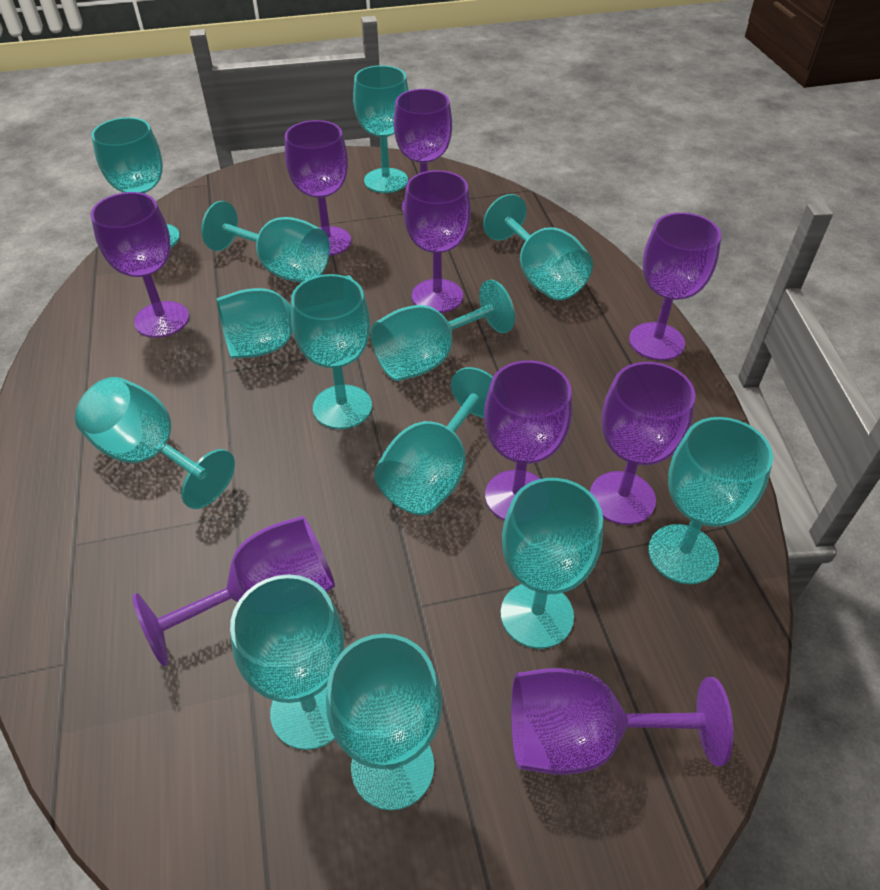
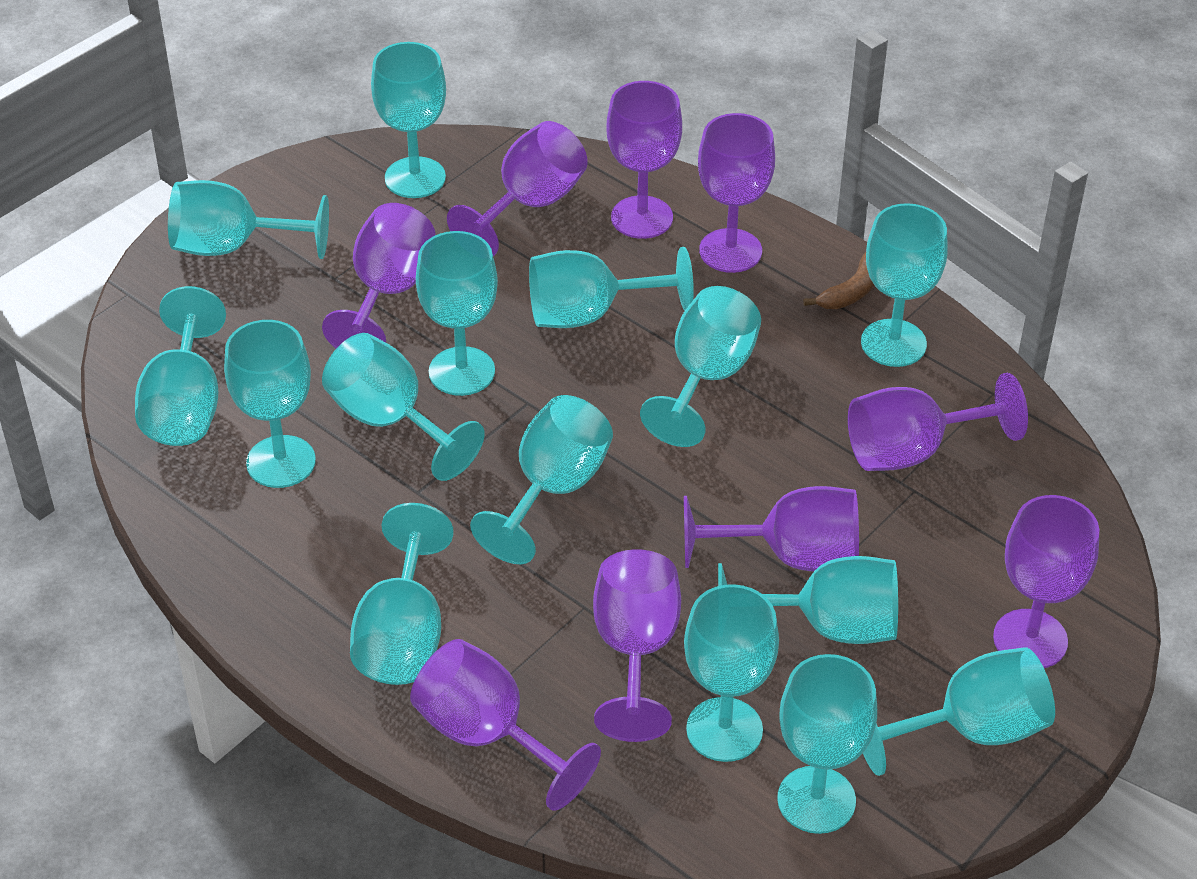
brown banana: none = 0 -> [803,252,874,309] = 1
turquoise goblet: [75,377,235,509] [91,117,180,248] [201,201,330,282] [216,275,352,359] [230,575,344,750] [291,274,372,429] [326,634,442,810] [353,65,409,193] [371,280,515,381] [374,367,493,515] [483,194,593,300] [501,478,603,649] [648,417,773,584] = 13 -> [135,286,226,446] [168,180,329,259] [224,320,316,488] [322,333,484,481] [350,503,454,685] [371,42,446,198] [416,231,498,396] [470,395,613,564] [529,247,694,328] [640,286,761,447] [684,584,779,762] [718,556,898,644] [777,654,877,834] [861,203,948,367] [863,647,1055,776] = 15

